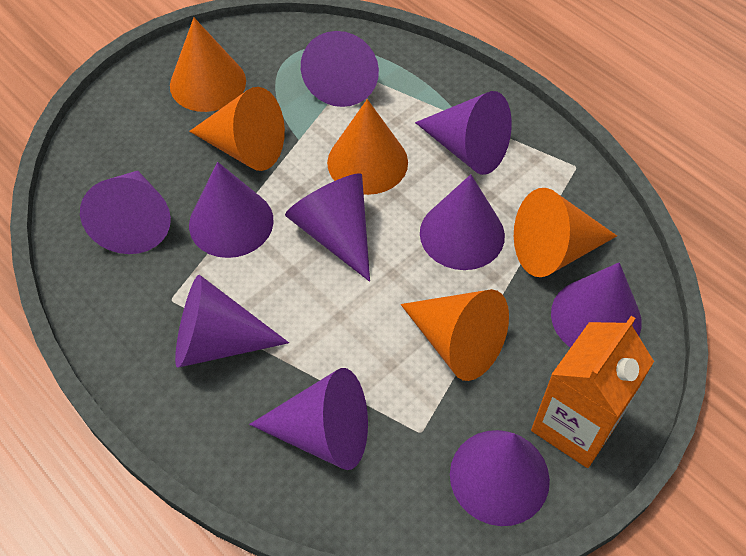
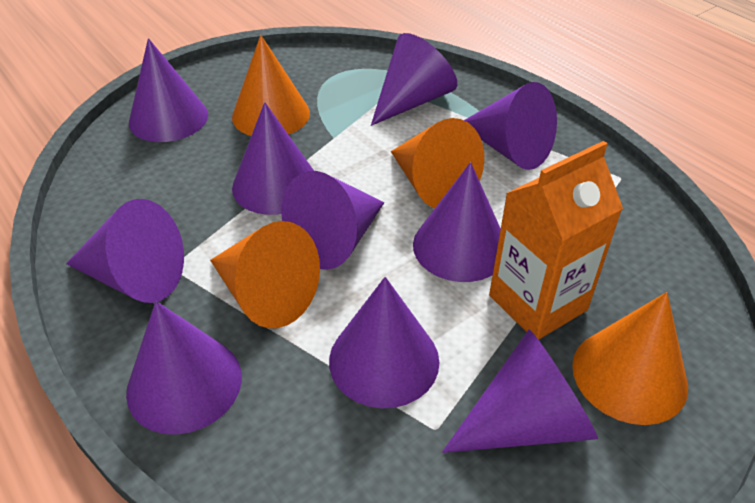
orange cone: [170,18,246,112] [189,87,285,171] [327,99,408,195] [401,289,509,381] [514,188,617,277] = 5 -> [210,221,320,328] [232,35,310,136] [391,118,484,208] [572,292,688,425] = 4

